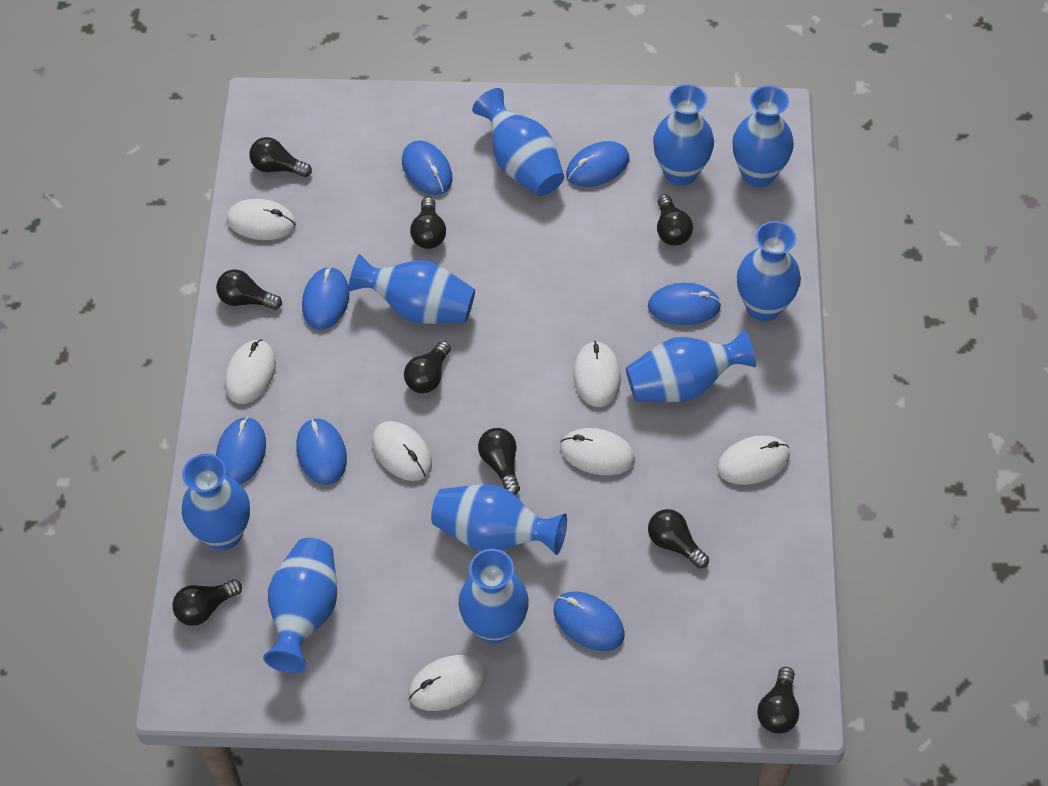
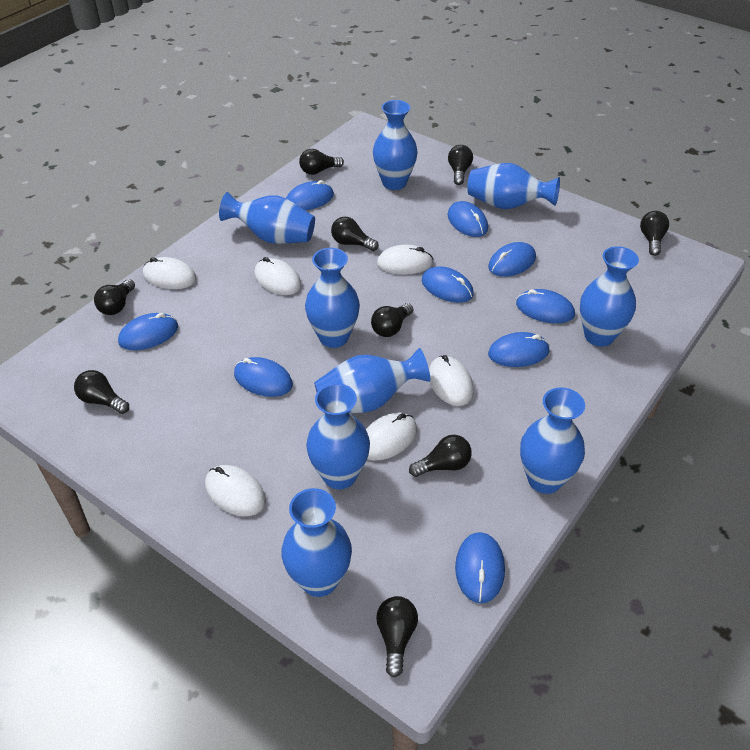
blue mouse: [216,417,266,484] [296,418,347,485] [302,266,349,330] [402,141,452,195] [553,591,625,651] [566,141,629,187] [648,283,721,325] = 7 -> [118,313,178,350] [234,357,293,397] [286,180,334,210] [422,266,474,303] [447,201,488,237] [455,532,505,603] [488,242,536,277] [488,332,550,367] [516,289,575,323] = 9
blue vase: [182,454,250,550] [263,538,337,673] [348,254,475,324] [431,484,567,555] [458,549,529,643] [472,88,565,196] [626,329,756,402] [653,84,714,186] [732,85,794,187] [737,221,801,321] = 10 -> [219,192,315,244] [281,488,352,597] [305,248,360,348] [306,383,370,489] [314,348,430,413] [373,100,417,190] [467,163,560,209] [520,387,585,494] [580,246,639,347] = 9
white mouse: [225,339,276,404] [227,199,296,240] [372,421,432,481] [408,655,486,711] [560,428,635,475] [573,341,621,407] [717,435,790,485] = 7 -> [143,257,197,289] [205,465,266,516] [254,257,301,295] [366,413,417,460] [377,245,433,275] [429,355,474,406] = 6

